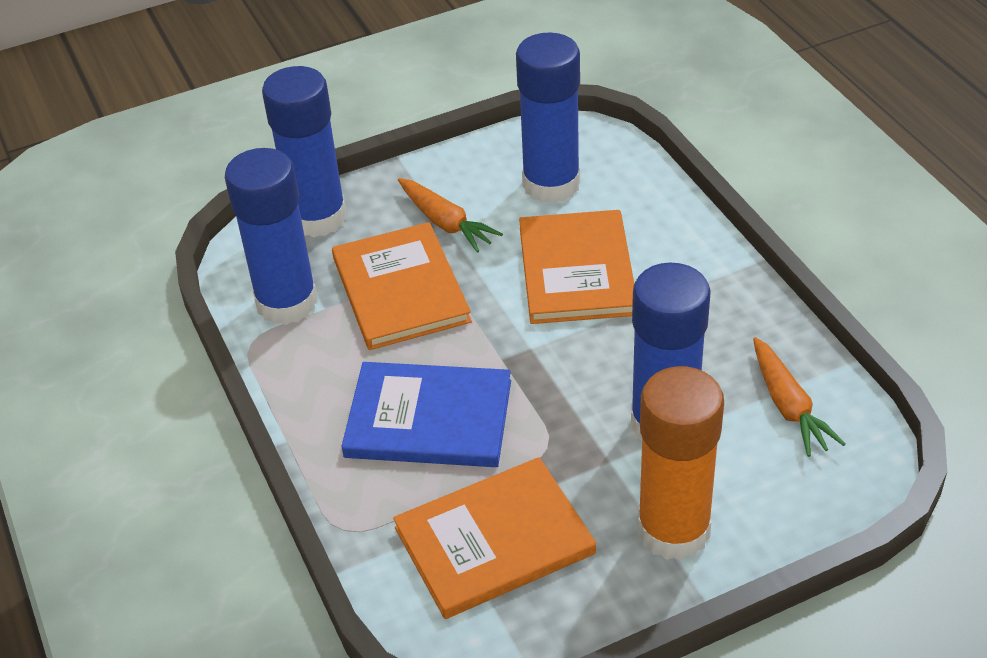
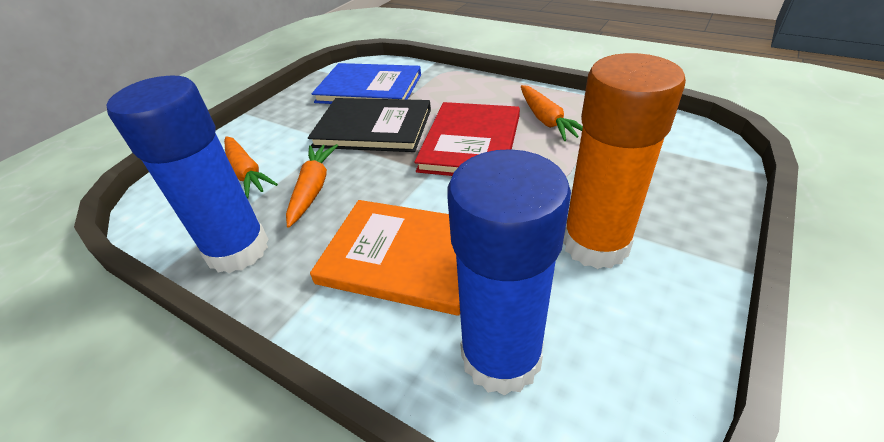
black book: none = 0 -> [308,98,431,152] = 1
blue glue stick: [225,148,318,325] [262,66,347,237] [516,33,580,203] [631,263,711,440] = 4 -> [106,76,268,273] [447,149,571,396] = 2
orange book: [332,222,472,350] [393,457,596,619] [519,210,634,324] = 3 -> [310,200,460,315] = 1
orange carrot: [398,178,503,253] [753,337,845,457] = 2 -> [224,136,278,198] [286,144,338,228] [521,85,583,141] = 3
red book: none = 0 -> [414,102,520,176] = 1

